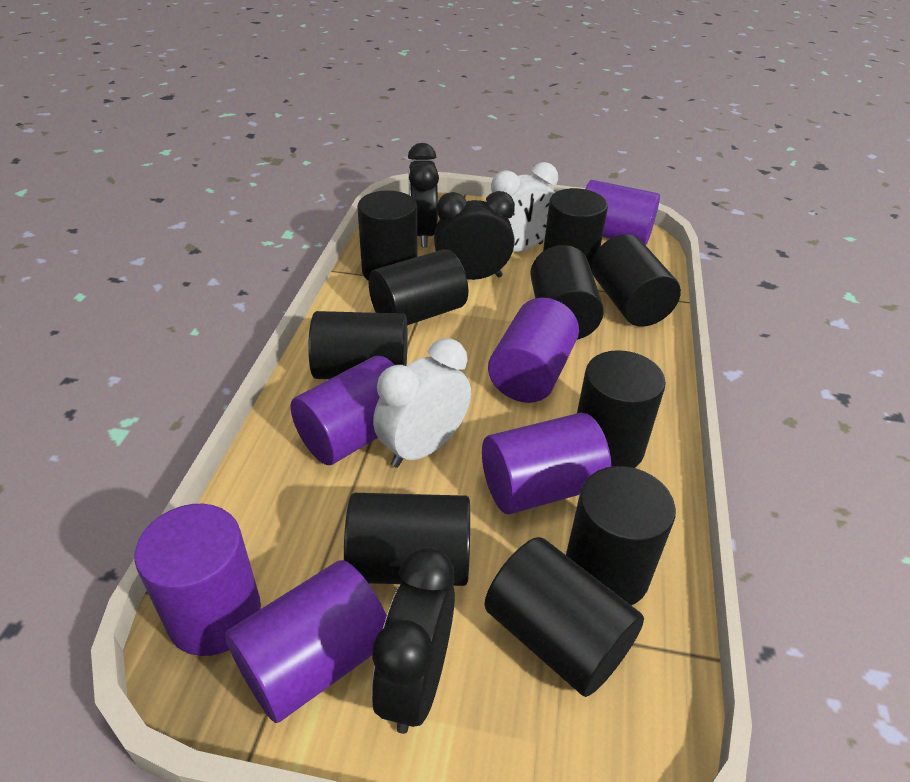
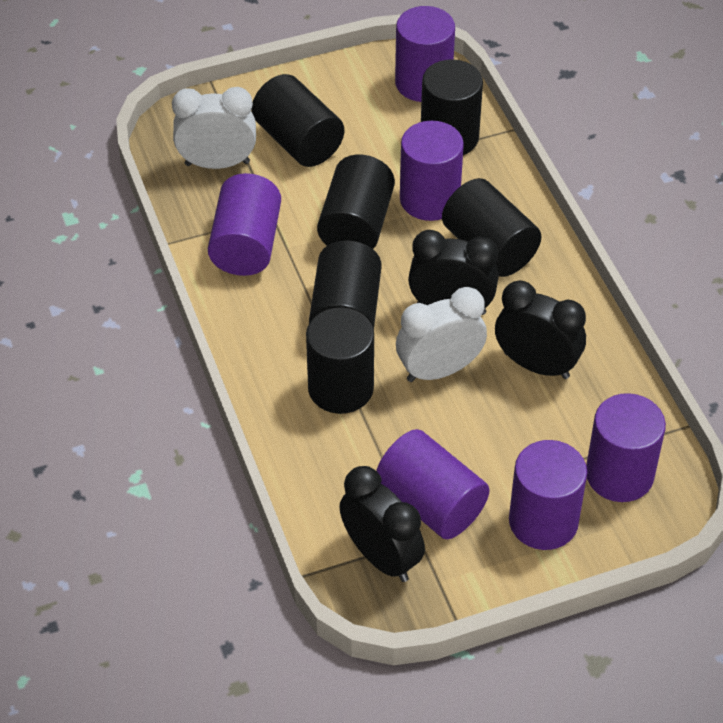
black cylinder: [308,311,407,379] [344,493,470,586] [357,190,418,281] [369,249,468,325] [485,537,644,697] [530,245,604,340] [543,188,608,271] [566,466,676,605] [577,350,666,468] [591,234,681,327] = 10 -> [251,74,344,167] [306,308,374,414] [309,240,382,329] [317,154,395,249] [421,59,483,155] [442,178,542,277] = 6

